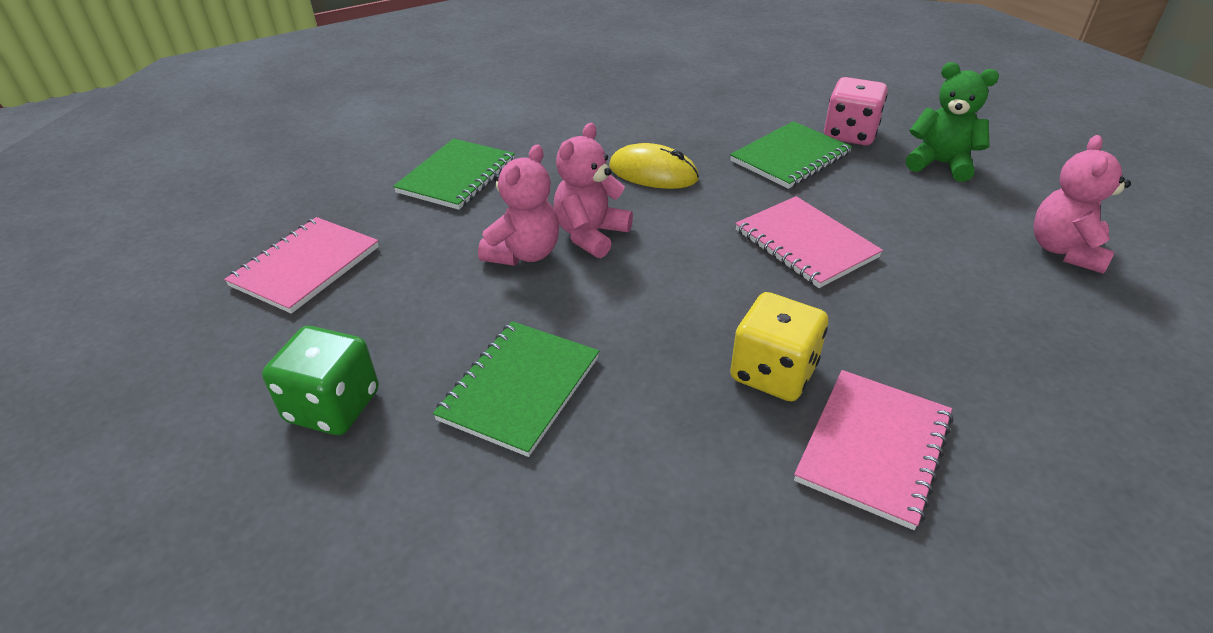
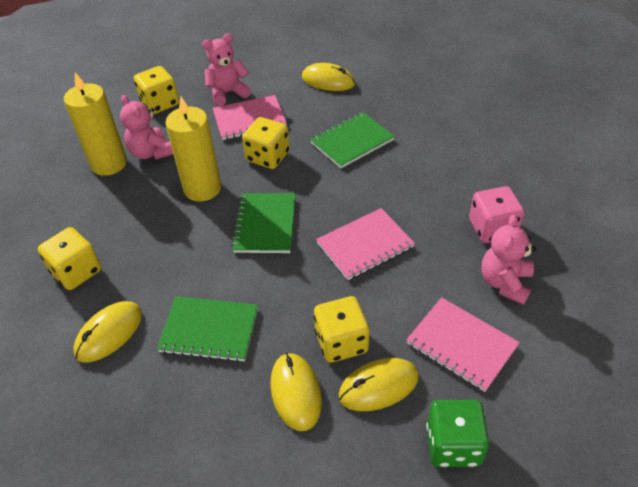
green teddy bear: [906,62,999,182] = 1 -> none = 0
yellow candle: none = 0 -> [64,72,127,176] [165,97,221,201] = 2
yellow dice: [730,292,828,402] = 1 -> [38,227,101,290] [134,66,179,114] [242,117,290,169] [314,296,370,363] = 4
yellow mouse: [609,143,699,189] = 1 -> [73,301,142,362] [270,353,322,431] [302,63,355,91] [338,358,419,411] = 4

